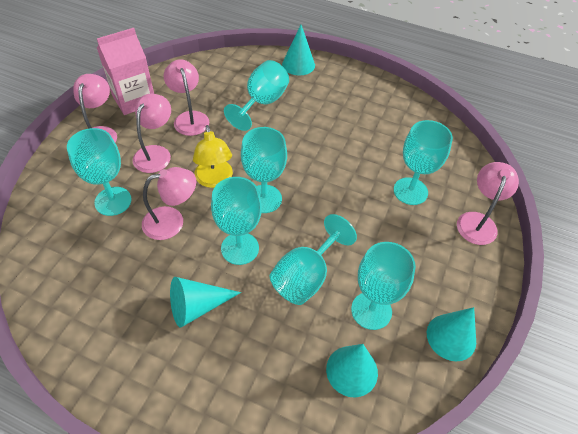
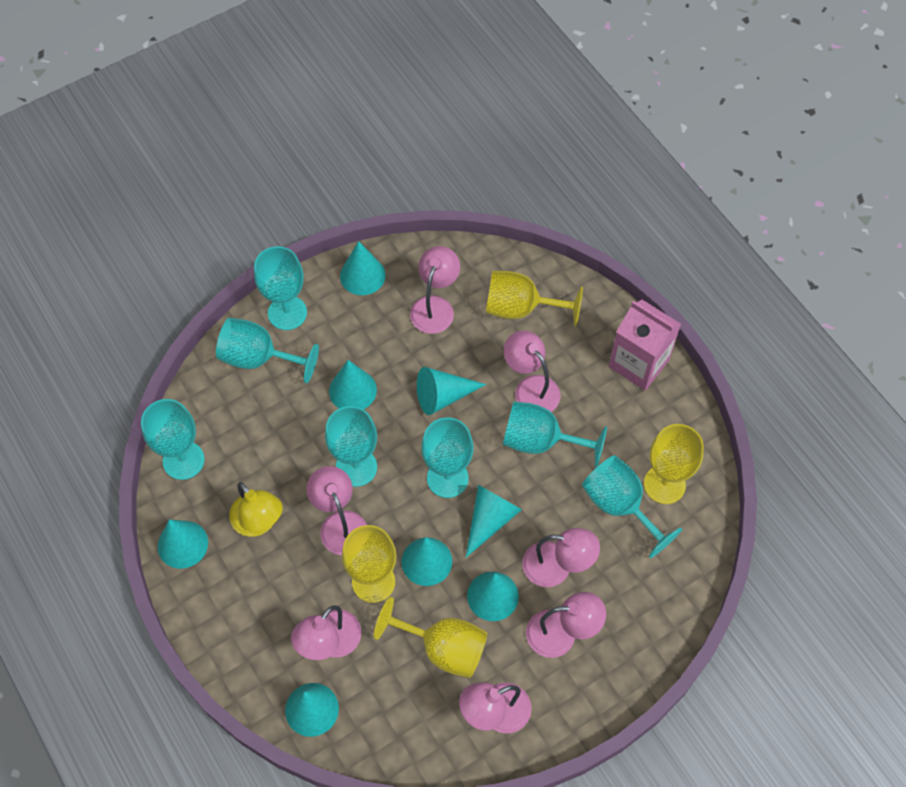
pink lamp: [73,74,117,143] [133,94,171,173] [142,167,196,240] [164,59,209,136] [457,162,519,245] = 5 -> [291,605,361,660] [307,466,367,555] [410,246,460,334] [459,682,532,734] [504,331,560,412] [522,528,600,587] [526,592,606,658] = 7
turquoise cone: [170,277,241,328] [282,25,315,76] [326,344,378,397] [427,307,476,361] = 4 -> [158,520,208,569] [285,683,339,737] [329,360,377,410] [340,241,386,295] [401,537,452,586] [417,367,486,415] [466,485,522,557] [467,572,519,621] = 8
yellow goblet: none = 0 -> [342,525,397,603] [374,597,487,678] [486,271,583,326] [644,424,704,504] = 4

